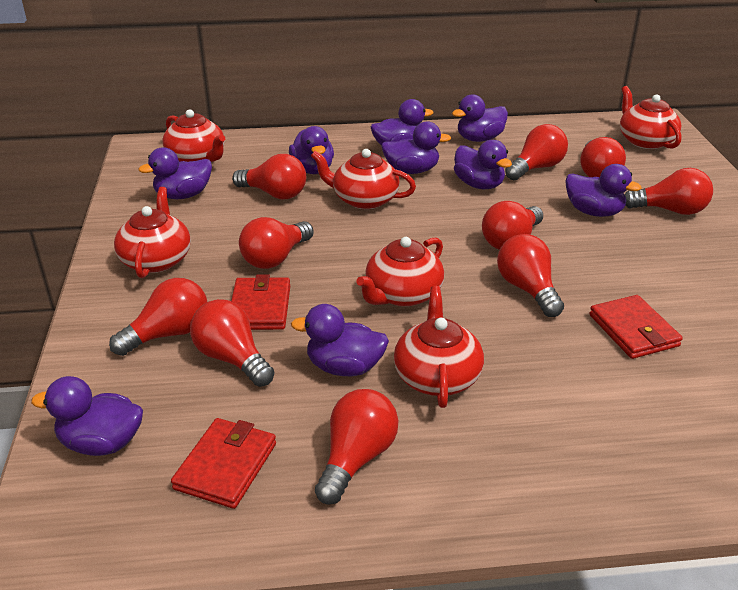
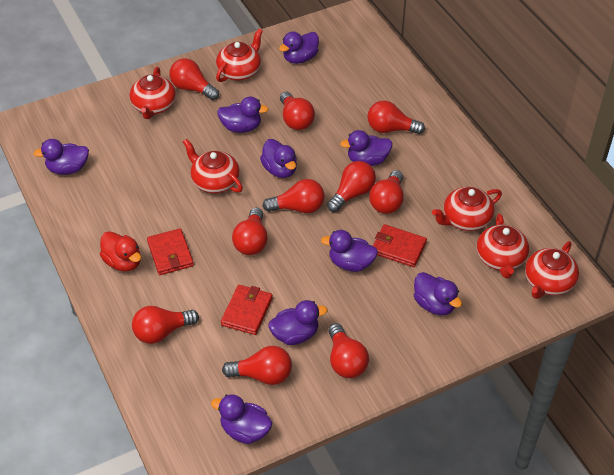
red duck: none = 0 -> [100,231,141,272] = 1

